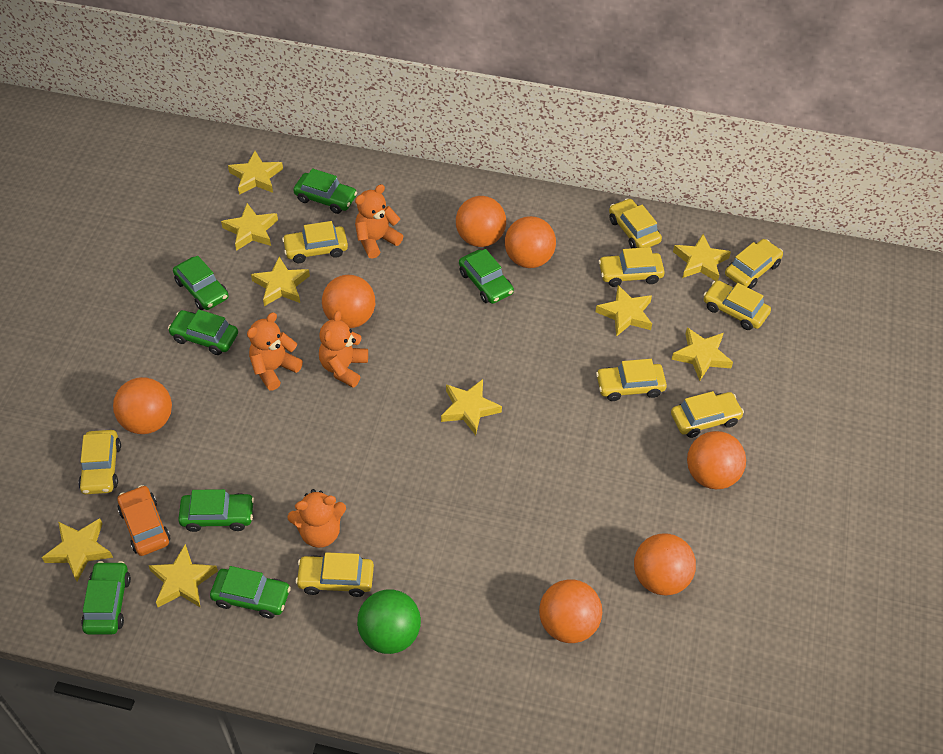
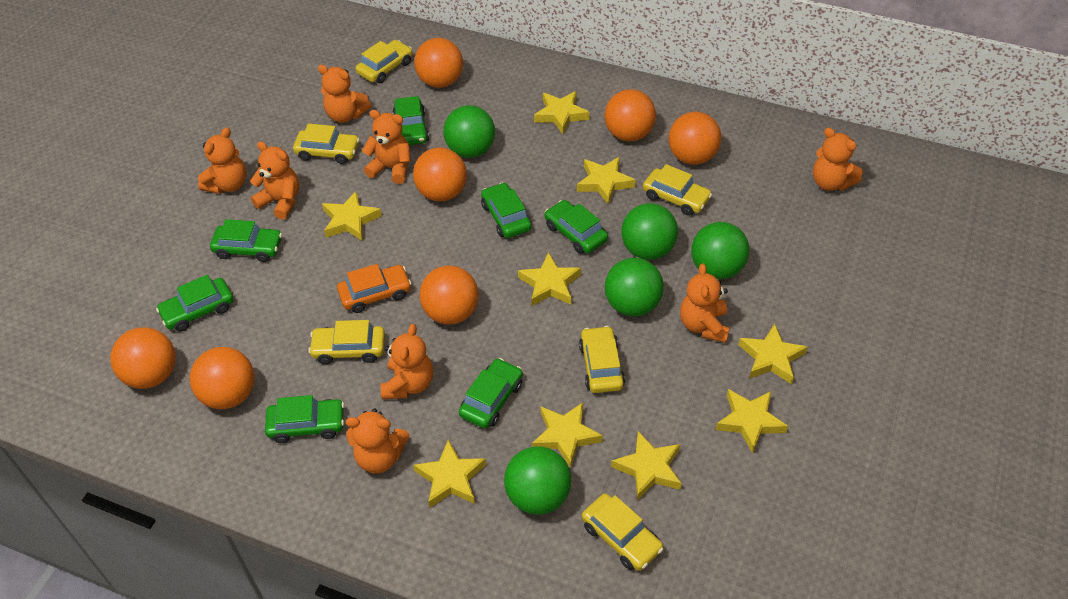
green ball: [357,589,421,654] = 1 -> [443,105,495,158] [504,447,571,515] [605,258,664,316] [621,203,678,260] [691,222,749,279] = 5
orange teddy bear: [247,313,303,391] [287,489,346,548] [319,311,368,387] [355,184,403,259] = 4 -> [198,127,246,194] [250,141,299,220] [318,65,371,123] [346,408,409,474] [362,110,411,184] [381,324,433,399] [680,263,730,343] [813,128,863,191] = 8
yellow car: [78,430,121,494] [282,221,348,263] [295,552,374,597] [596,359,667,401] [598,247,665,287] [609,198,662,248] [671,391,744,438] [704,280,771,330] [725,239,783,289] = 9 -> [293,124,360,164] [308,320,385,364] [356,40,412,83] [579,326,625,393] [582,493,664,571] [643,164,712,216] = 6

